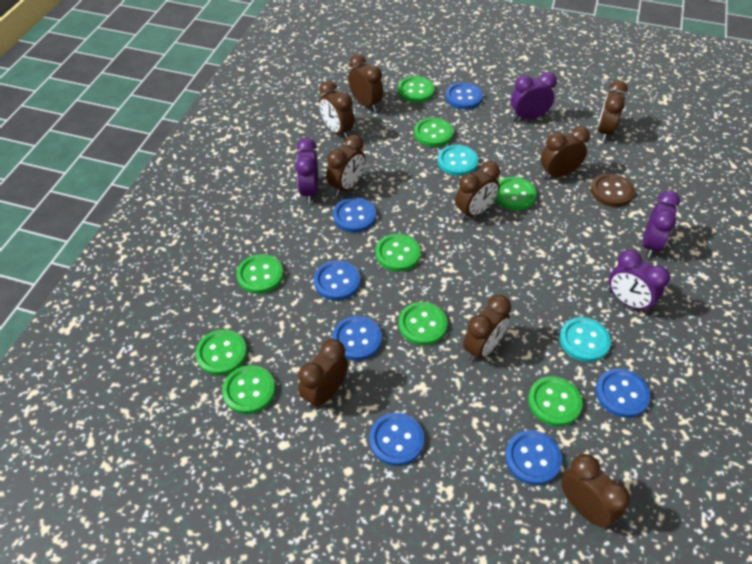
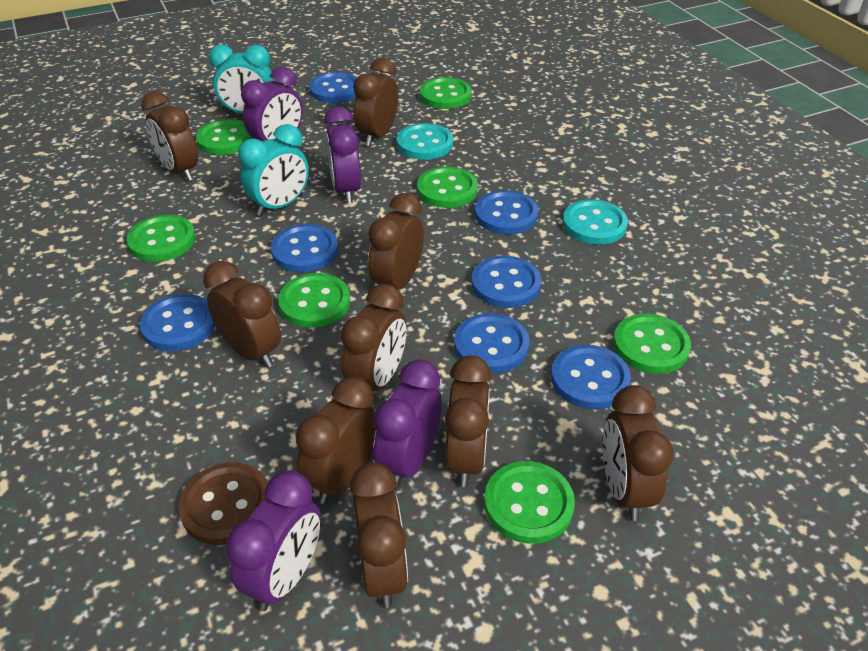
green button: [195,329,247,375] [222,365,275,414] [237,254,283,294] [376,234,421,272] [398,76,435,103] [399,302,448,346] [414,118,453,147] [495,177,537,210] [528,376,583,426] = 9 -> [127,215,196,262] [196,119,254,155] [278,273,350,328] [417,167,478,208] [420,77,472,109] [484,461,575,544] [613,314,691,374] = 7
turquoise clock: none = 0 -> [209,44,274,114] [238,124,309,216] = 2

